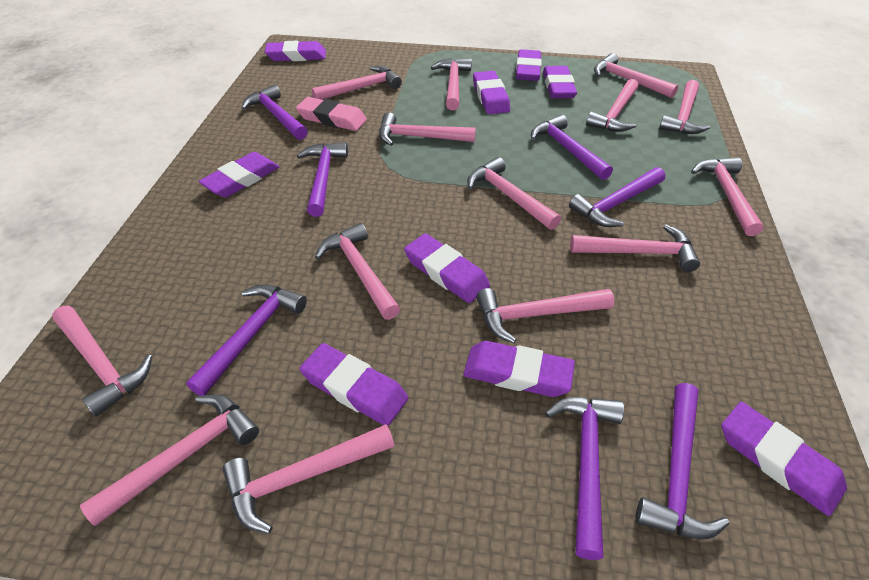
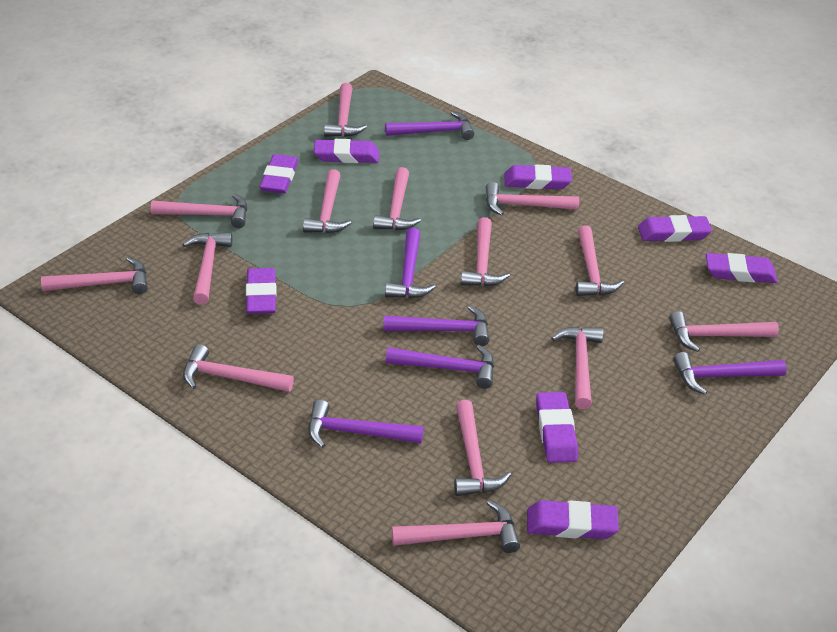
pink eraser: [296,97,367,131] = 1 -> none = 0
purple eraser: [199,152,280,197] [265,41,326,61] [299,343,408,426] [404,233,490,303] [463,341,575,397] [473,71,510,114] [516,49,542,81] [543,66,577,98] [721,402,847,516] = 9 -> [246,268,277,314] [259,154,298,194] [314,139,379,163] [505,164,572,189] [527,500,619,539] [536,392,578,463] [638,215,712,242] [706,253,777,283] = 8
purple hammer: [186,284,307,396] [241,85,308,140] [297,142,348,217] [531,114,613,180] [545,397,624,560] [569,167,665,227] [636,383,729,539] = 7 -> [308,400,424,448] [383,305,490,346] [385,111,474,140] [385,228,436,298] [386,345,494,389] [673,352,787,395] = 6

